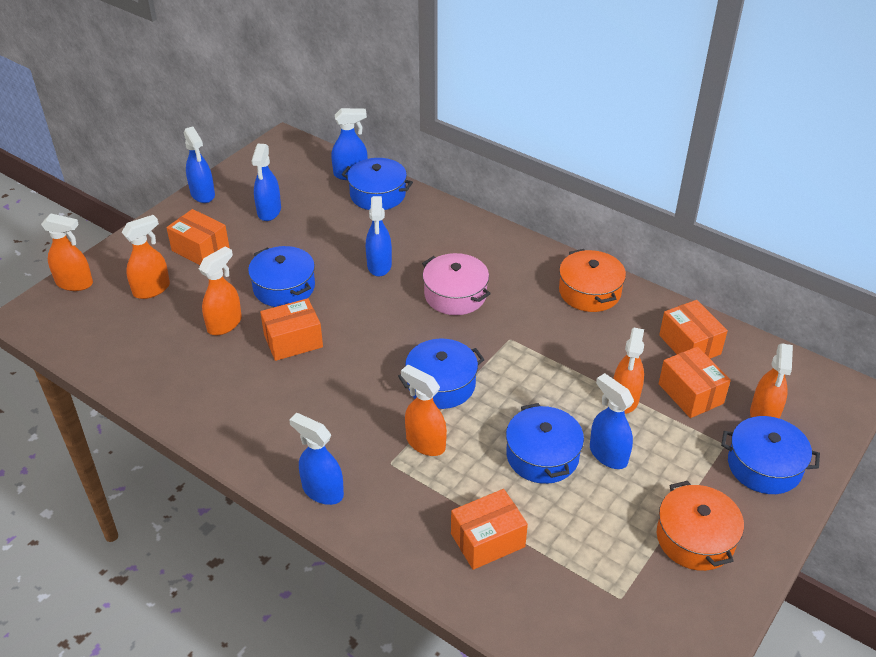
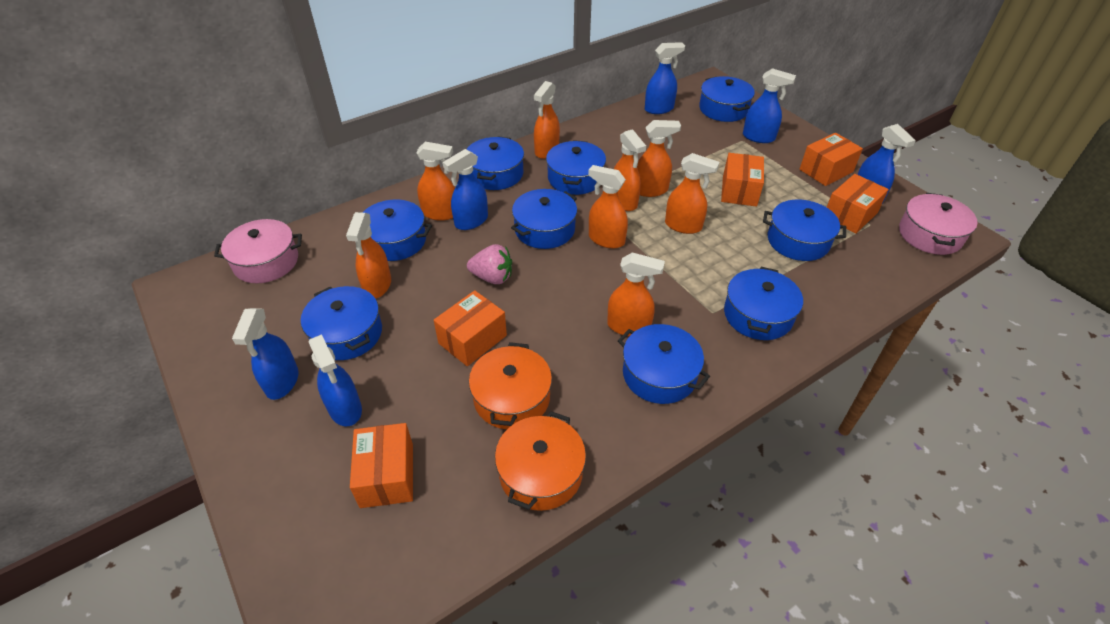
blue pot: [248,246,315,307] [342,158,413,210] [398,339,485,409] [506,403,584,484] [721,416,820,494] = 5 -> [301,286,382,360] [361,199,432,261] [467,136,524,190] [511,189,577,249] [546,140,606,195] [618,324,710,404] [699,76,755,122] [724,267,803,340] [763,200,846,261] = 9
orange spray bottle: [41,213,93,291] [122,215,170,299] [199,246,242,335] [401,365,447,456] [613,328,644,414] [750,343,793,419] = 6 -> [346,212,391,299] [416,142,455,221] [534,81,560,159] [588,165,628,248] [607,252,665,336] [614,129,646,211] [637,120,681,197] [665,153,719,234] = 8
pink pot: [422,253,491,315] = 1 -> [214,219,302,283] [899,193,978,255] = 2
pink strawberry: none = 0 -> [467,244,512,284] = 1

